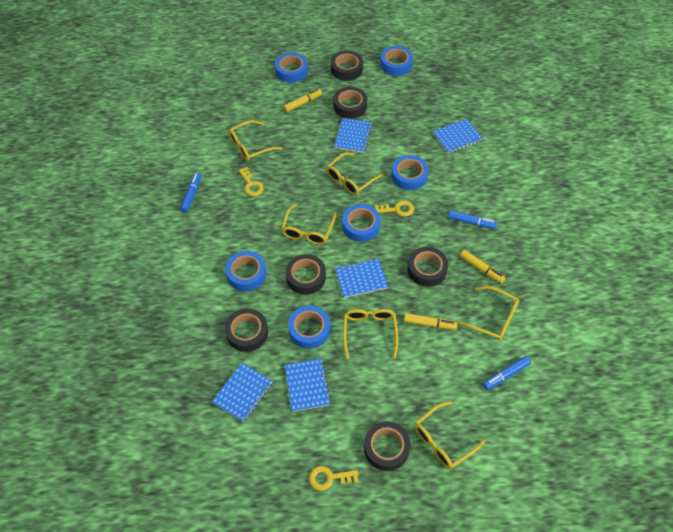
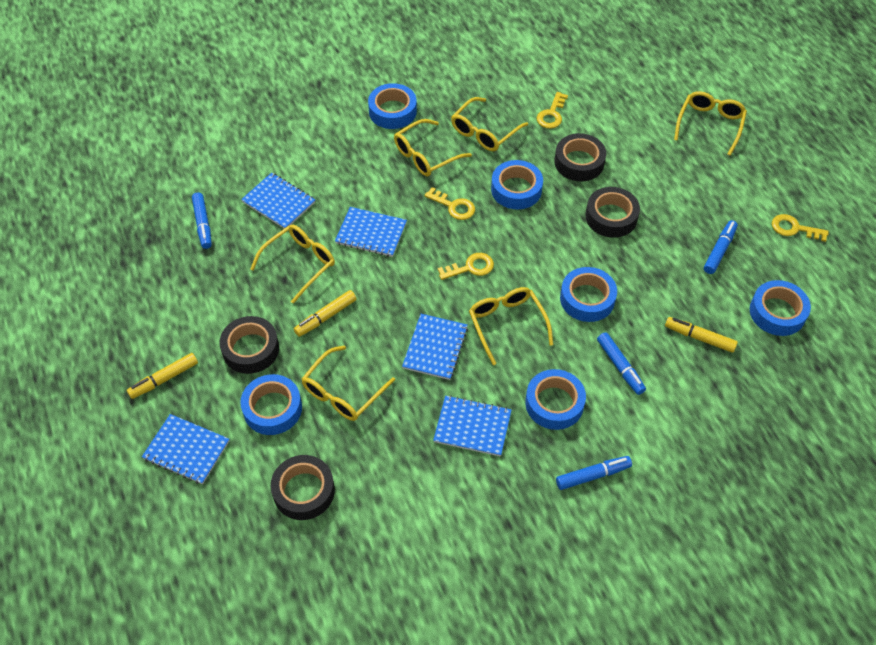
black tape: [225,308,268,352] [286,254,326,295] [331,50,363,81] [334,87,367,119] [364,421,411,471] [407,247,448,287] = 6 -> [219,316,279,374] [271,455,335,520] [554,133,606,181] [585,187,640,238] = 4
blue marker: [180,172,201,213] [448,210,497,229] [483,356,531,390] = 3 -> [192,192,212,249] [556,456,632,490] [597,332,646,395] [704,220,738,274] = 4
yellow key: [239,167,264,196] [309,466,359,491] [375,200,414,217] = 3 -> [424,187,475,220] [438,253,494,280] [537,92,568,129] [772,214,829,242] = 4

